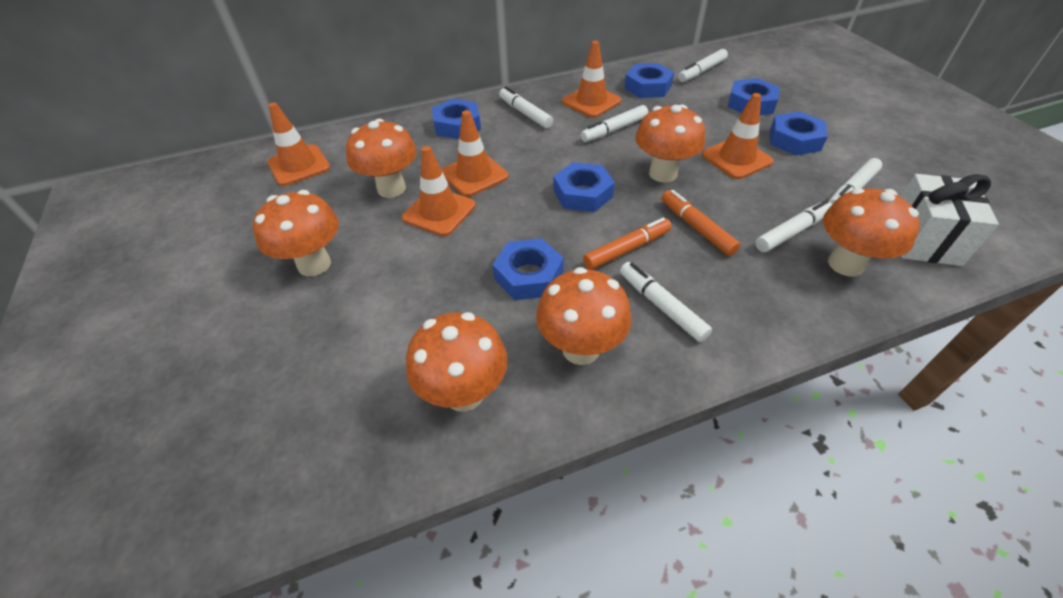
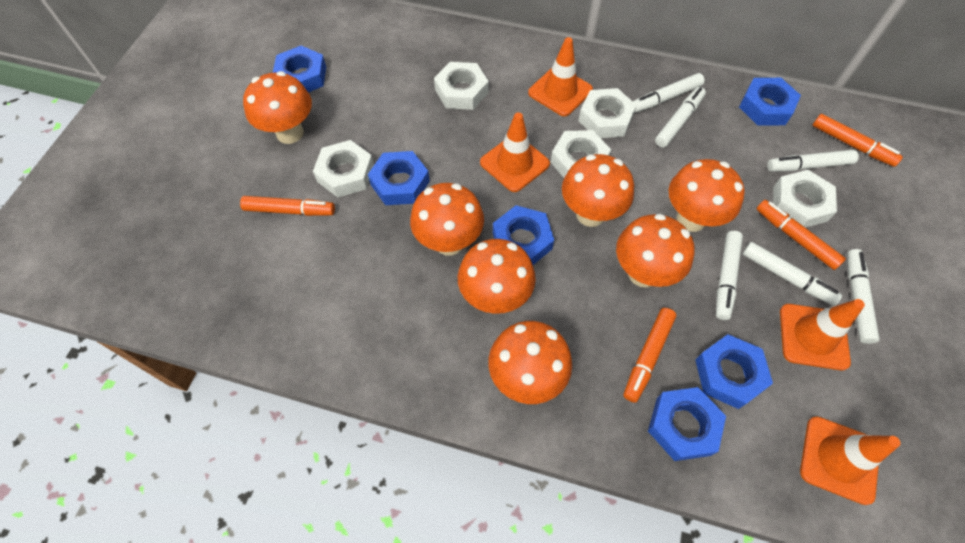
orange marker: [583,217,672,270] [661,190,740,256] = 2 -> [240,196,335,216] [623,308,676,403] [756,200,846,270] [812,114,903,167] = 4
orange mushroom: [253,190,339,276] [346,119,417,198] [406,312,508,412] [536,267,632,365] [635,104,705,183] [823,188,920,276] = 6 -> [243,71,312,144] [410,183,484,255] [458,239,536,314] [488,321,572,404] [562,154,634,227] [616,214,695,288] [669,159,745,232] = 7
orange traffic cone: [267,102,330,186] [402,146,476,236] [441,110,508,197] [562,41,622,118] [702,93,774,179] = 5 -> [480,112,550,192] [528,37,593,116] [780,299,865,370] [800,416,900,505] = 4
white gift: [901,174,999,266] = 1 -> none = 0
white nut: none = 0 -> [313,140,374,197] [434,62,489,110] [551,130,611,178] [578,88,636,138] [773,170,837,228] = 5

